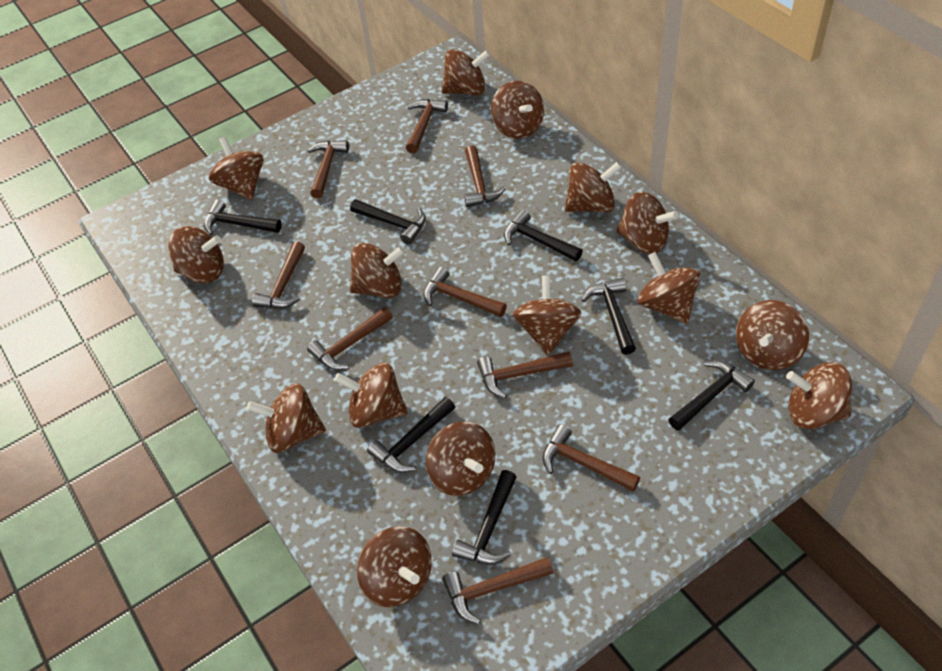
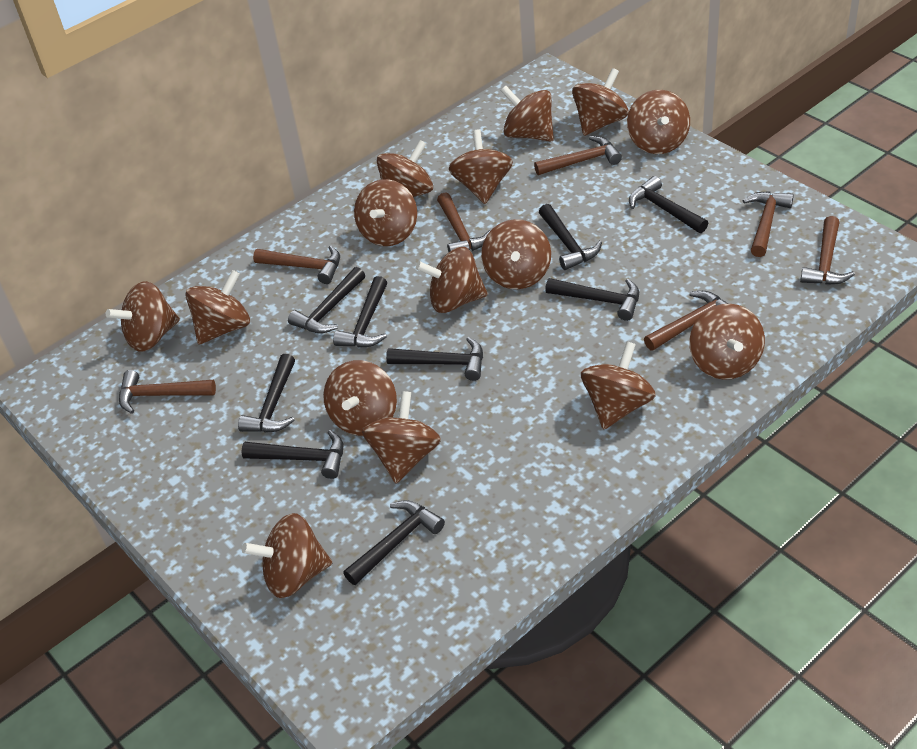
black hammer: [204,199,282,235] [350,199,426,244] [367,397,455,472] [452,470,517,565] [504,209,583,261] [582,278,636,355] [669,360,755,431] = 7 -> [238,354,295,433] [242,430,343,479] [288,267,365,333] [333,276,387,348] [343,500,445,585] [386,337,483,381] [539,204,602,270] [545,278,639,321] [629,176,708,233] = 9
brown hammer: [252,241,305,309] [307,140,349,198] [307,307,393,370] [406,99,448,153] [423,267,507,317] [442,557,553,624] [464,145,506,207] [477,351,573,398] [542,424,640,492] = 9 -> [119,370,216,414] [253,246,340,284] [437,192,490,252] [534,136,622,175] [644,291,728,351] [743,191,794,257] [800,216,855,285] = 7

